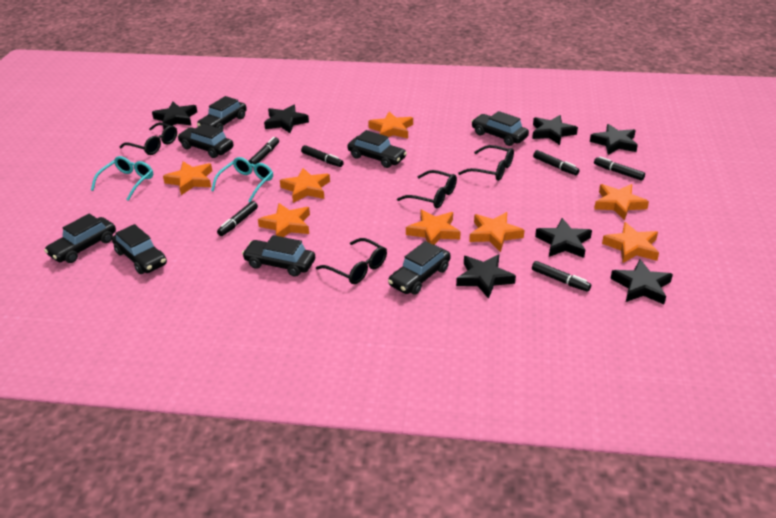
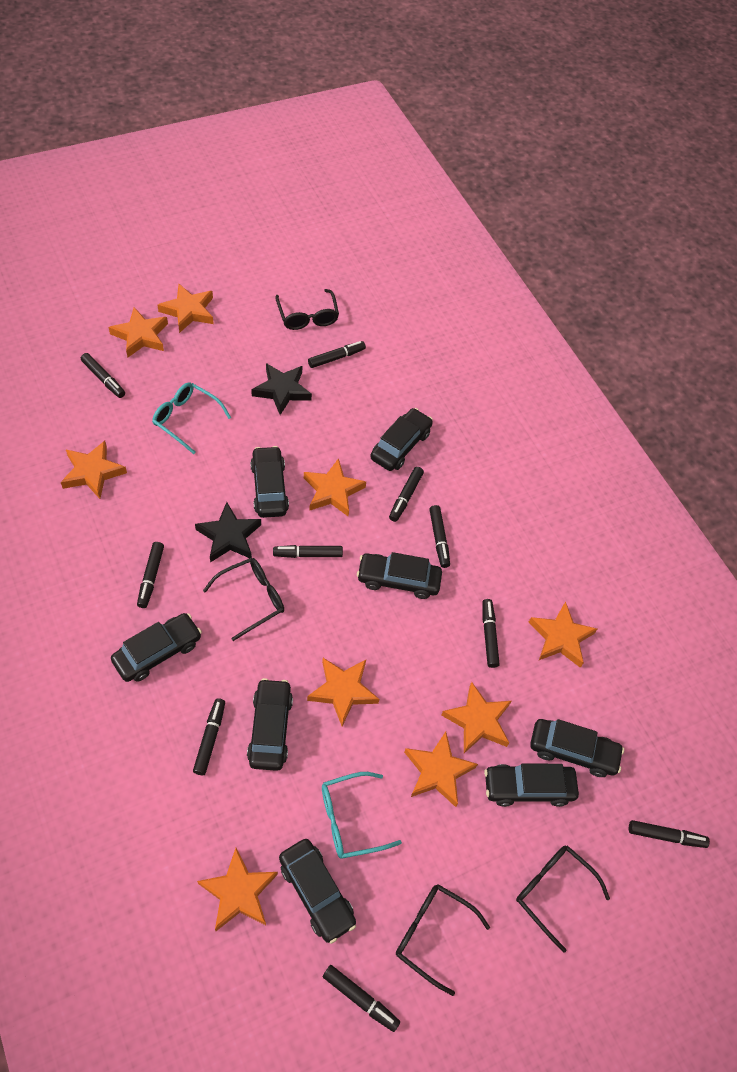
black marker: [217,201,258,236] [249,137,279,165] [301,145,344,167] [532,261,591,292] [533,150,580,175] [594,157,645,181] = 6 -> [81,353,125,398] [137,542,164,608] [193,698,225,775] [273,545,343,558] [308,341,366,368] [323,965,400,1032] [389,467,424,522] [429,505,450,568] [482,599,500,668] [629,820,710,848] = 10
black star: [152,102,197,129] [264,105,309,133] [456,254,516,299] [532,115,578,145] [535,218,592,258] [590,124,638,155] [610,259,673,304] = 7 -> [195,502,261,563] [251,363,312,415] = 2
orange star: [163,161,212,195] [258,203,310,237] [280,168,330,203] [368,111,413,138] [406,210,461,245] [469,212,524,252] [594,184,649,220] [602,222,659,263] = 8 -> [60,441,127,499] [109,307,168,357] [157,284,214,333] [197,848,278,931] [304,458,366,517] [307,658,379,726] [404,731,478,807] [441,682,512,753] [528,601,597,668] = 9

